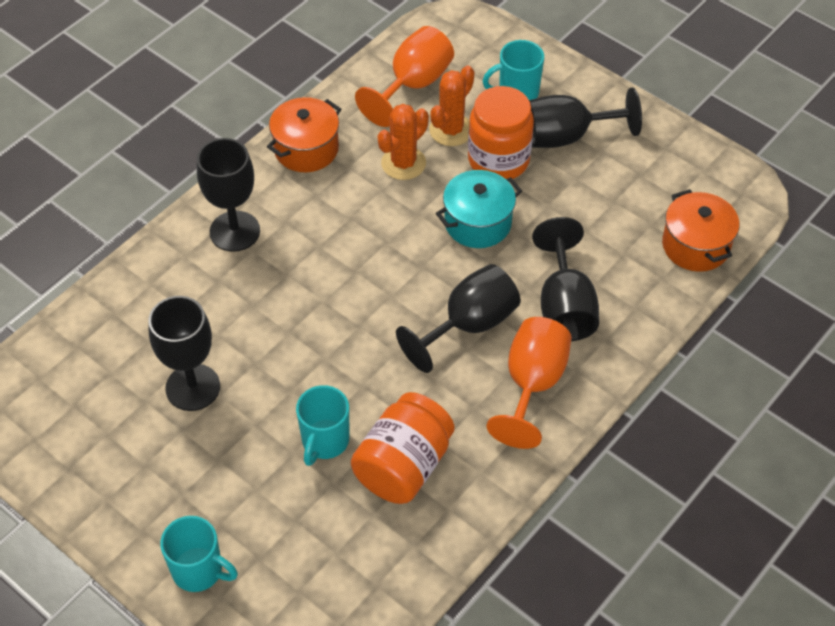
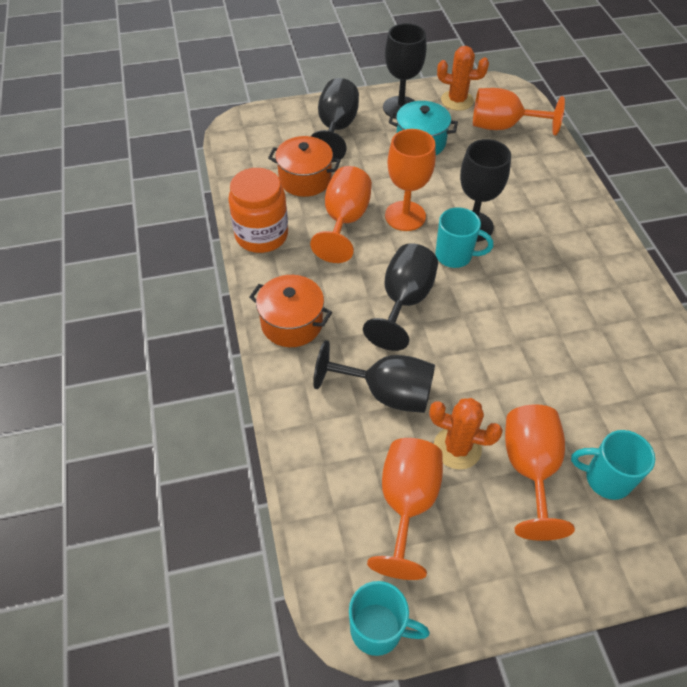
orange goblet: [355,26,454,127] [487,317,572,449] = 2 -> [310,166,372,263] [367,438,443,580] [385,129,436,231] [473,88,565,135] [505,404,575,541] = 5
orange jar: [351,392,454,504] [468,86,534,179] = 2 -> [228,168,288,253] = 1

